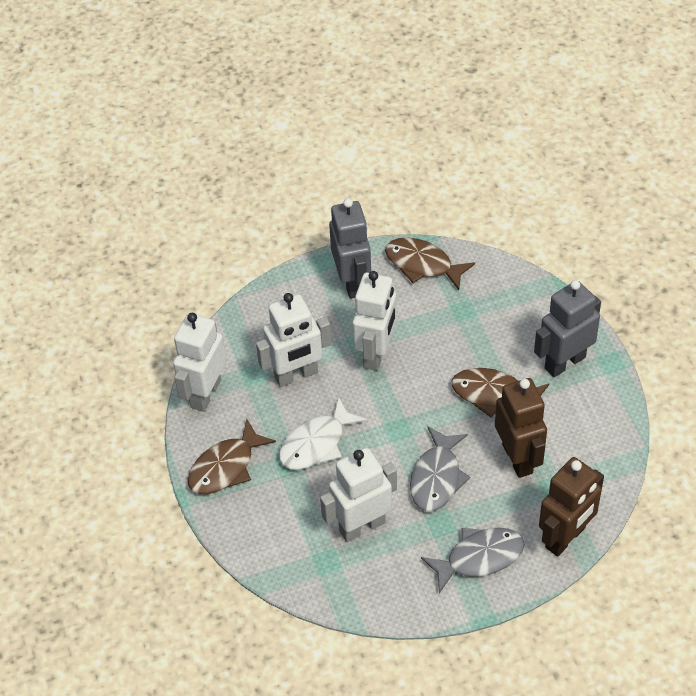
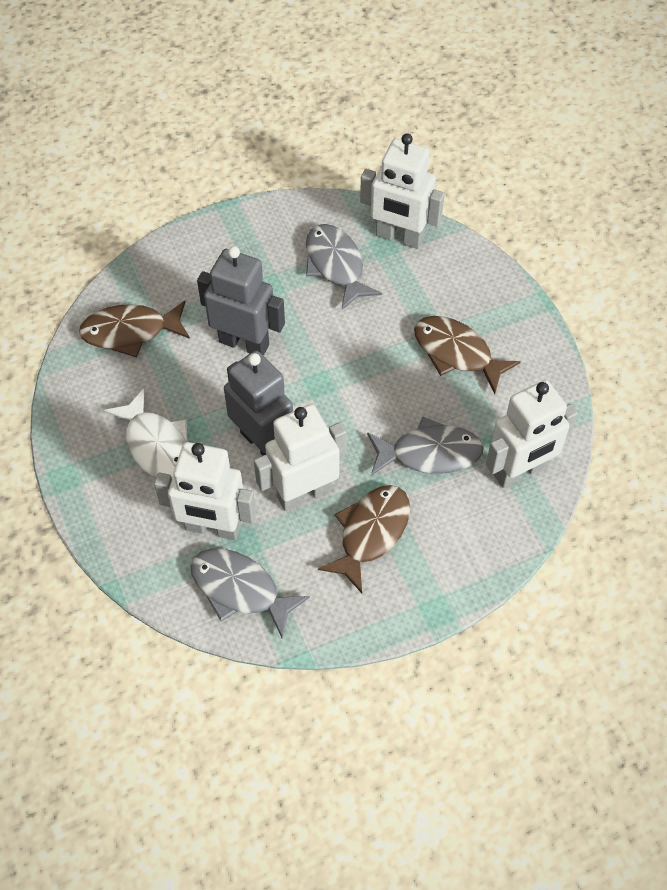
brown robot: [495,378,547,478] [539,457,604,557] = 2 -> none = 0
grey fish: [410,426,470,511] [421,528,525,593] = 2 -> [190,549,310,638] [306,224,382,311] [367,416,484,476] = 3

